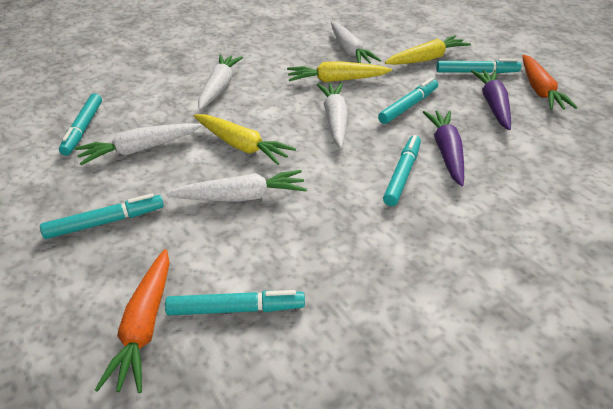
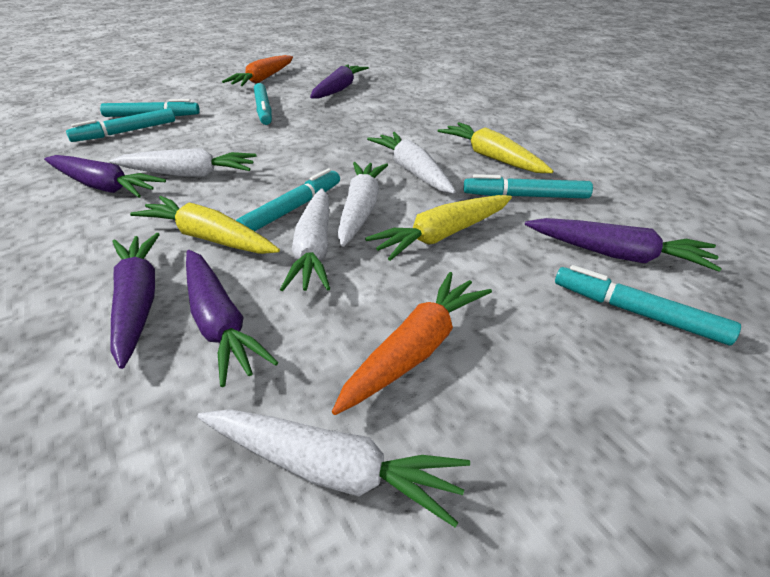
purple carrot: [423,111,464,186] [471,70,511,130] = 2 -> [44,155,166,198] [110,233,160,369] [186,250,279,387] [310,64,369,99] [525,218,722,272] = 5

